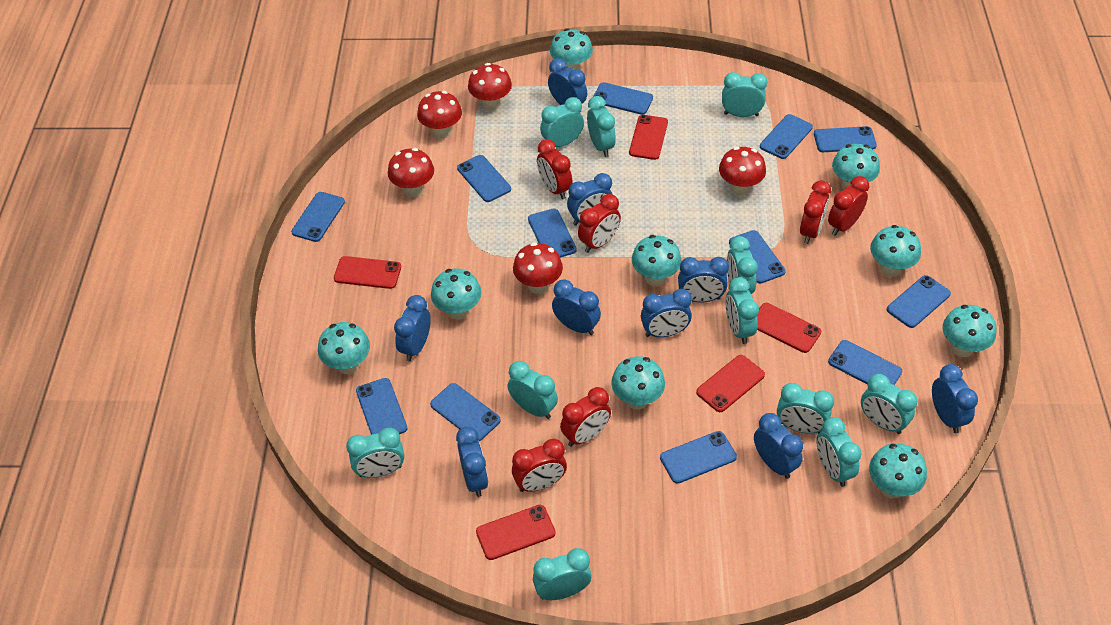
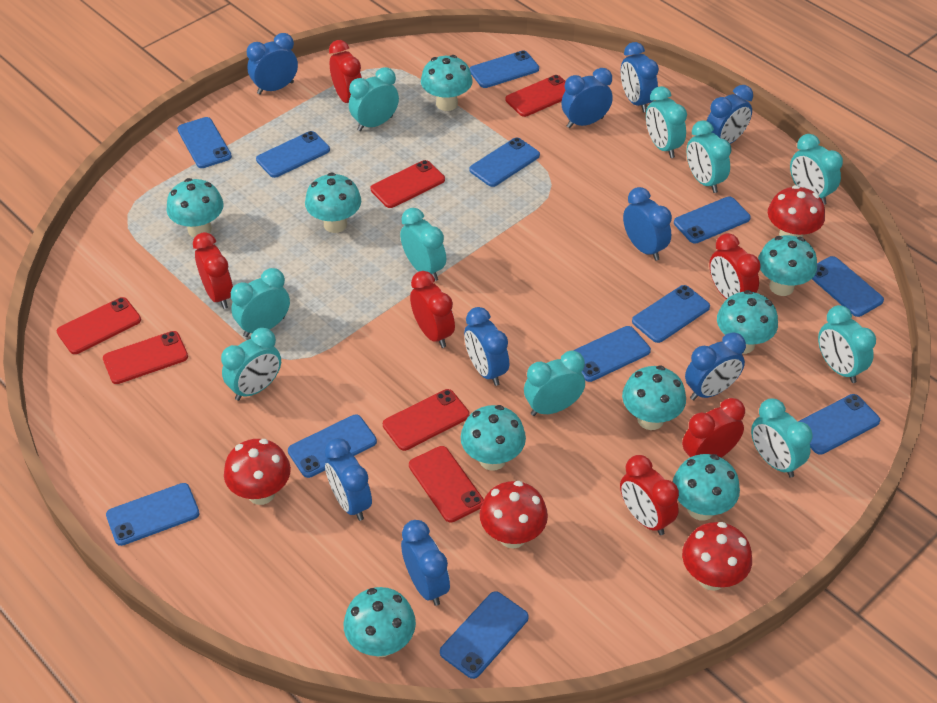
red mushroom: [388,148,434,197] [417,91,462,139] [468,63,512,111] [513,242,563,294] [719,147,766,196] = 5 -> [224,439,291,505] [480,481,548,549] [682,522,752,591] [768,185,825,237] = 4
red phone: [334,256,401,289] [476,505,556,560] [629,115,668,160] [696,355,765,412] [757,303,821,353] = 5 -> [57,297,141,354] [103,331,188,384] [371,160,445,208] [383,389,470,451] [409,446,484,522] [506,75,566,117] = 6
turquoise clock: [346,428,405,478] [508,361,558,419] [533,548,592,600] [540,97,584,147] [587,96,616,157] [722,72,767,117] [726,277,759,344] [727,236,758,294] [777,383,834,434] [816,417,861,487] [861,374,917,434] = 11 -> [221,328,281,401] [231,268,290,337] [349,67,399,131] [400,208,446,281] [524,350,585,416] [646,86,687,158] [687,120,732,193] [751,398,813,478] [790,134,843,205] [818,305,876,383] = 10

